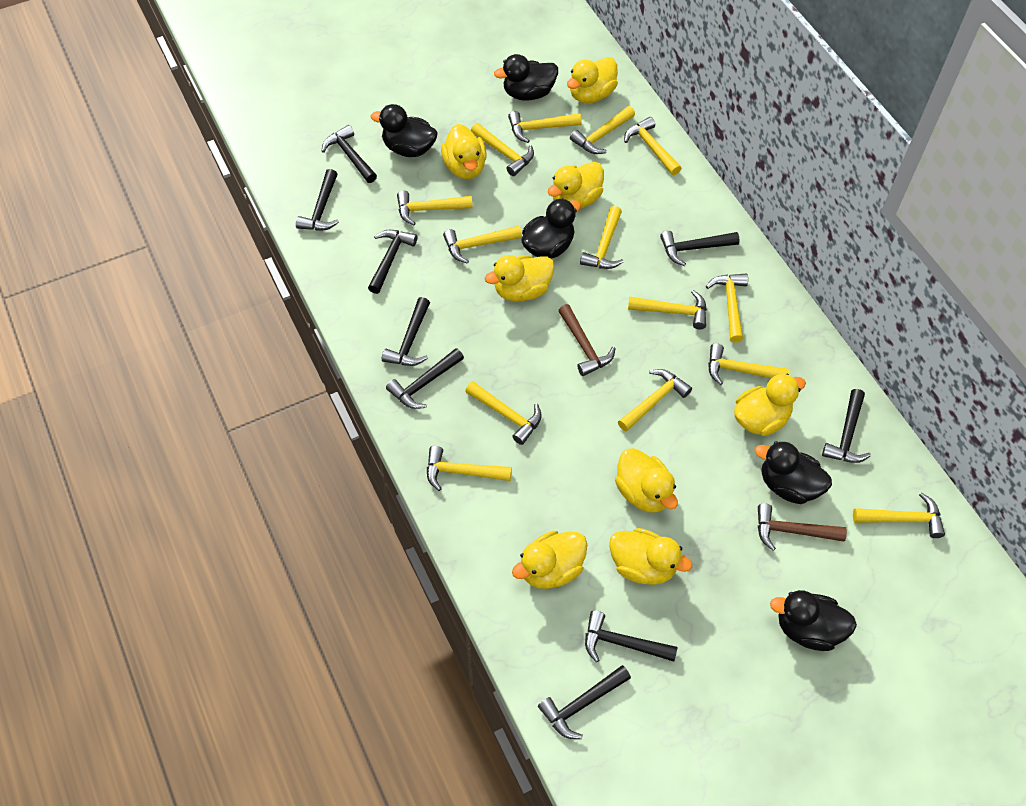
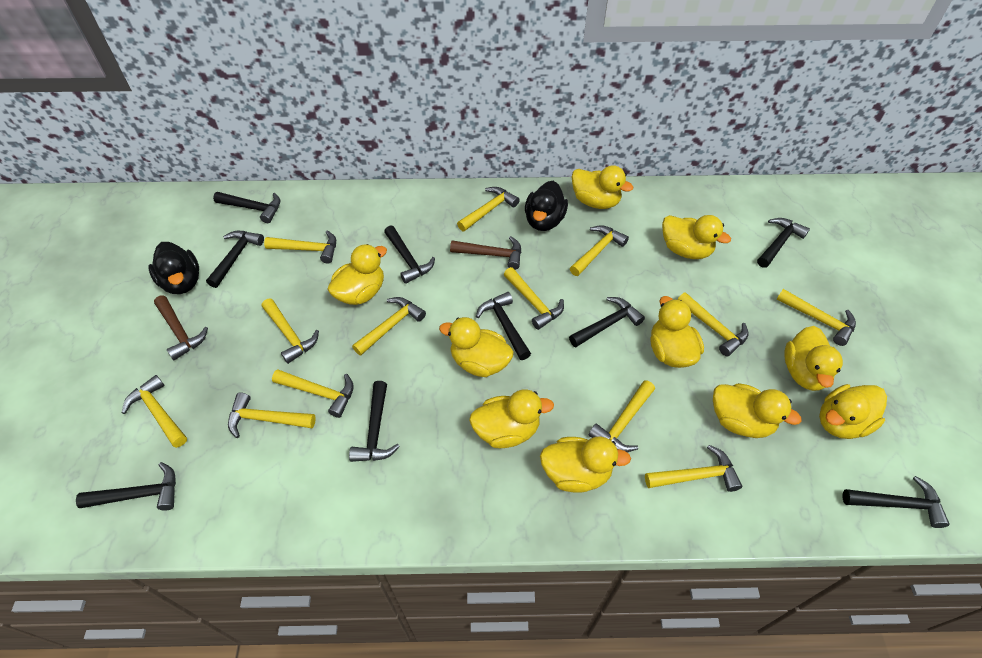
black duck: [371,104,438,157] [494,54,558,101] [522,198,581,259] [755,441,832,504] [770,590,857,651] = 5 -> [149,242,199,294] [525,181,568,231] = 2
yellow duck: [441,124,487,179] [485,255,555,301] [512,531,587,589] [548,162,604,209] [567,57,618,104] [609,528,692,585] [615,448,678,513] [734,374,806,436] = 8 -> [327,244,387,305] [439,317,514,377] [469,389,554,448] [540,436,631,493] [572,165,633,209] [650,296,704,368] [662,215,731,259] [713,383,802,438] [784,326,843,391] [819,384,887,439] = 10
yellow hammer: [397,191,473,225] [427,446,512,491] [443,226,522,264] [465,381,542,445] [471,123,534,176] [508,111,582,143] [570,106,635,154] [580,206,624,269] [618,369,692,432] [624,117,681,175] [628,290,707,330] [706,273,748,342] [708,343,790,385] [853,492,945,538] = 14 -> [122,375,187,448] [228,392,316,438] [262,299,319,364] [264,230,336,263] [272,369,354,418] [352,297,426,356] [457,187,520,231] [504,267,564,330] [570,225,629,276] [589,380,655,452] [645,445,742,492] [678,292,749,356] [776,289,856,346] = 13

